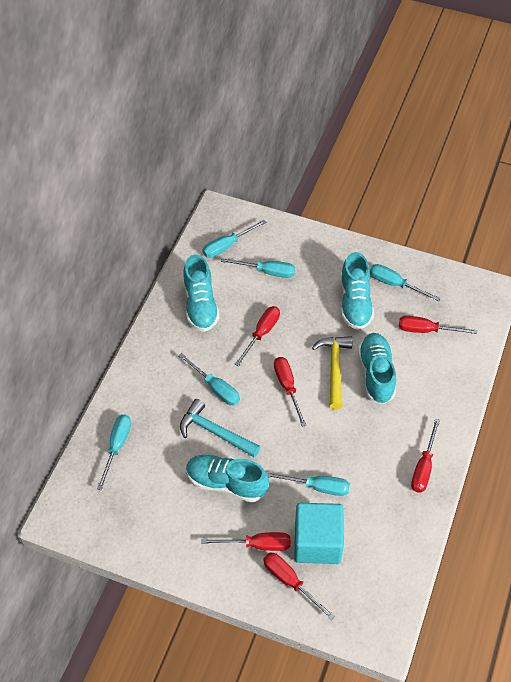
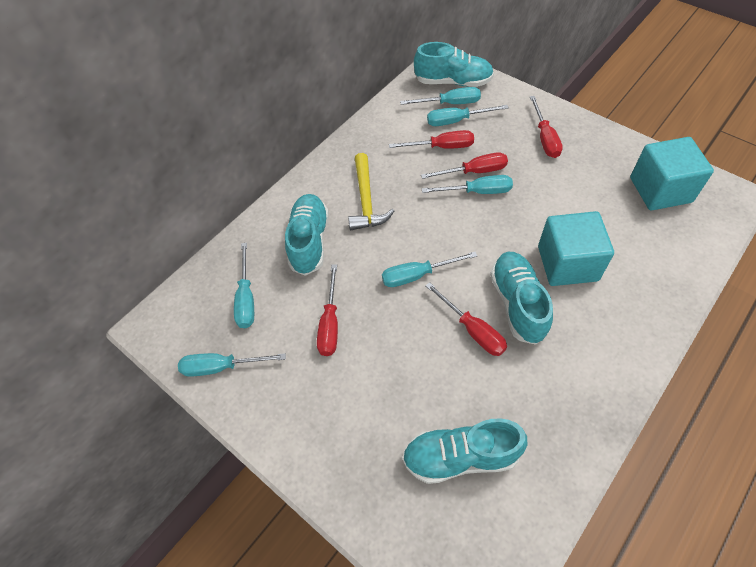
red screwdriver: [201,532,291,551] [235,306,280,366] [264,552,335,620] [274,357,307,427] [399,316,478,334] [411,418,440,493] = 6 -> [317,264,338,356] [389,130,474,149] [421,152,508,179] [426,282,507,356] [530,96,563,158] = 5
turquoise cube: [295,503,344,564] = 1 -> [538,211,614,286] [630,137,714,210] = 2
turquoise hammer: [180,399,260,458] = 1 -> none = 0

